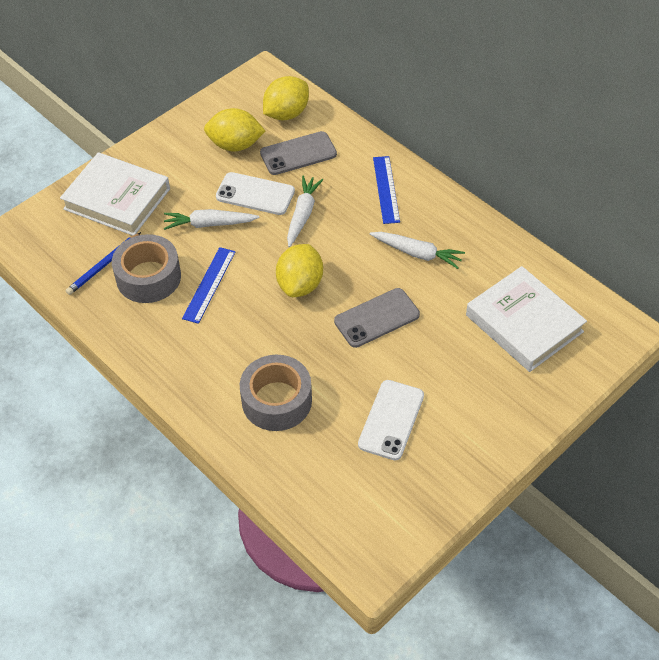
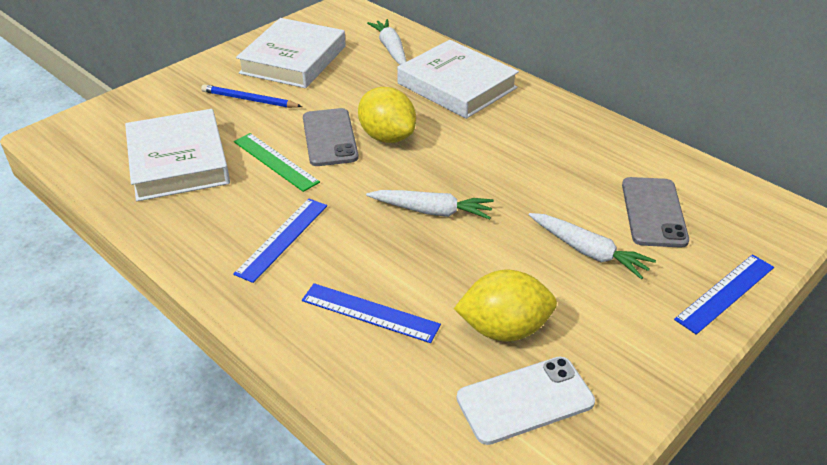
blue ruler: [182,247,235,324] [373,156,400,224] = 2 -> [233,199,327,283] [302,283,441,343] [674,254,774,335] = 3
green ruler: none = 0 -> [234,133,320,192] = 1
grey tape: [112,234,181,303] [240,355,312,431] = 2 -> none = 0
white book: [60,152,170,236] [466,266,587,372] = 2 -> [125,109,230,201] [236,18,346,88] [397,40,519,119] = 3
white phone: [216,172,295,215] [358,380,424,460] = 2 -> [457,357,595,445] = 1
yellow lemon: [204,108,265,152] [263,76,309,121] [276,244,323,297] = 3 -> [358,87,416,143] [454,270,557,342] = 2

